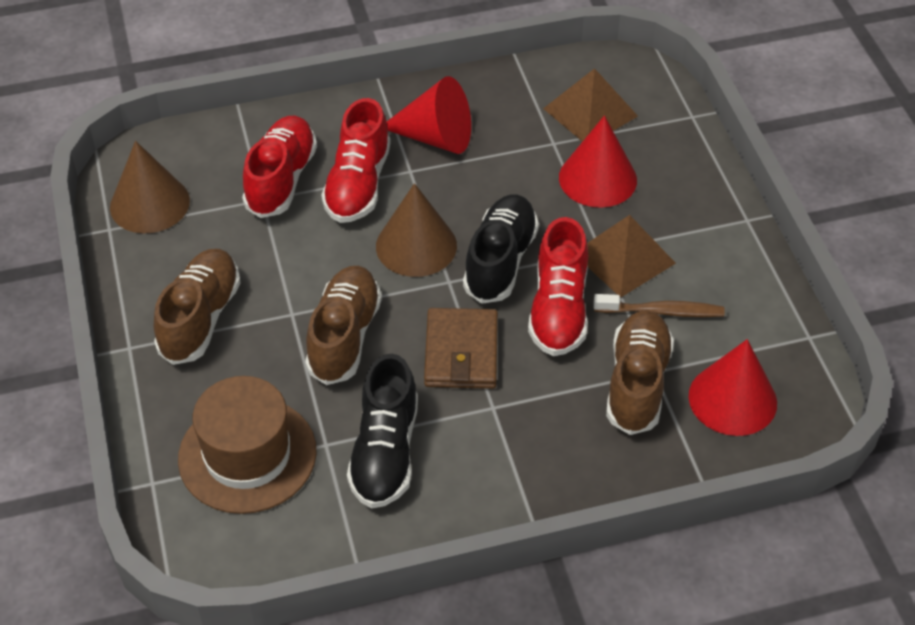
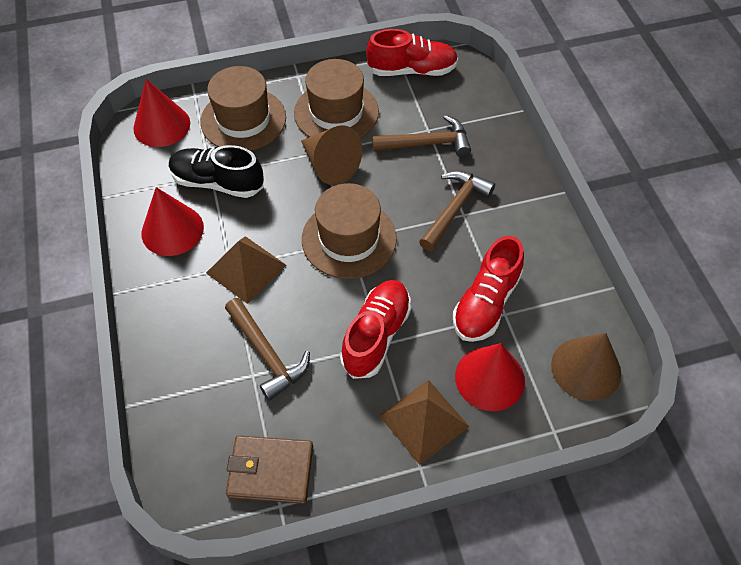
black shoe: [347,354,418,508] [463,194,539,304] = 2 -> [169,145,264,198] = 1
brown hammer: none = 0 -> [225,298,310,401] [372,115,471,157] [419,171,495,251] = 3
brown hat: [178,376,317,514] = 1 -> [200,66,286,151] [294,59,379,138] [302,183,397,279] = 3
brown shoe: [154,249,240,365] [305,266,382,385] [606,310,674,435] = 3 -> none = 0
brown toothbrush: [594,294,725,317] = 1 -> none = 0

